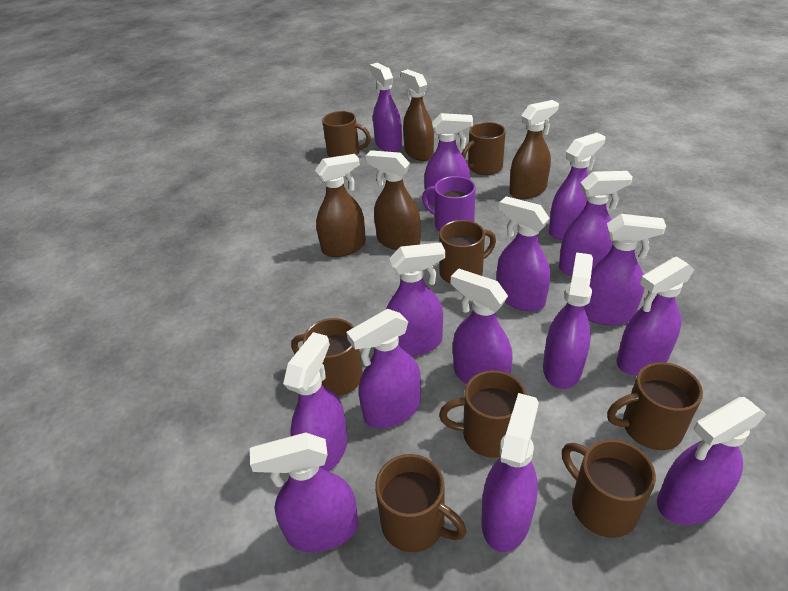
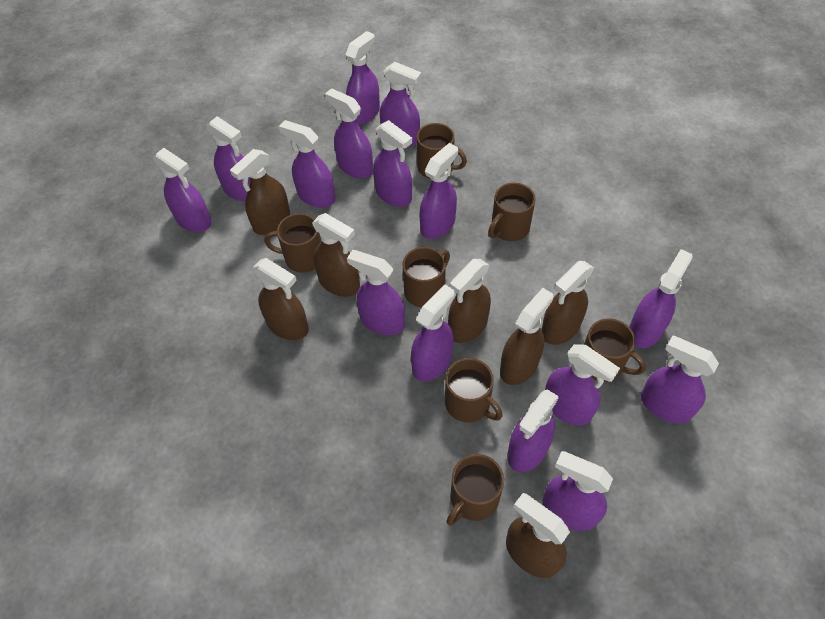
brown mug: [291,318,363,396] [322,111,371,158] [375,454,467,552] [439,220,496,284] [439,370,526,458] [462,122,506,175] [562,439,656,538] [607,362,703,450] = 8 -> [264,213,322,273] [402,247,450,307] [417,123,467,178] [445,358,503,422] [446,454,504,526] [488,183,536,241] [584,318,646,382] = 7
brown spray bottle: [315,154,366,257] [366,150,421,250] [401,69,434,161] [509,100,559,199] = 4 -> [230,149,290,235] [253,258,309,340] [312,213,360,297] [448,259,491,343] [500,288,553,385] [506,493,570,578] [542,261,594,345] = 7
purple mug: [422,176,476,231] = 1 -> none = 0

